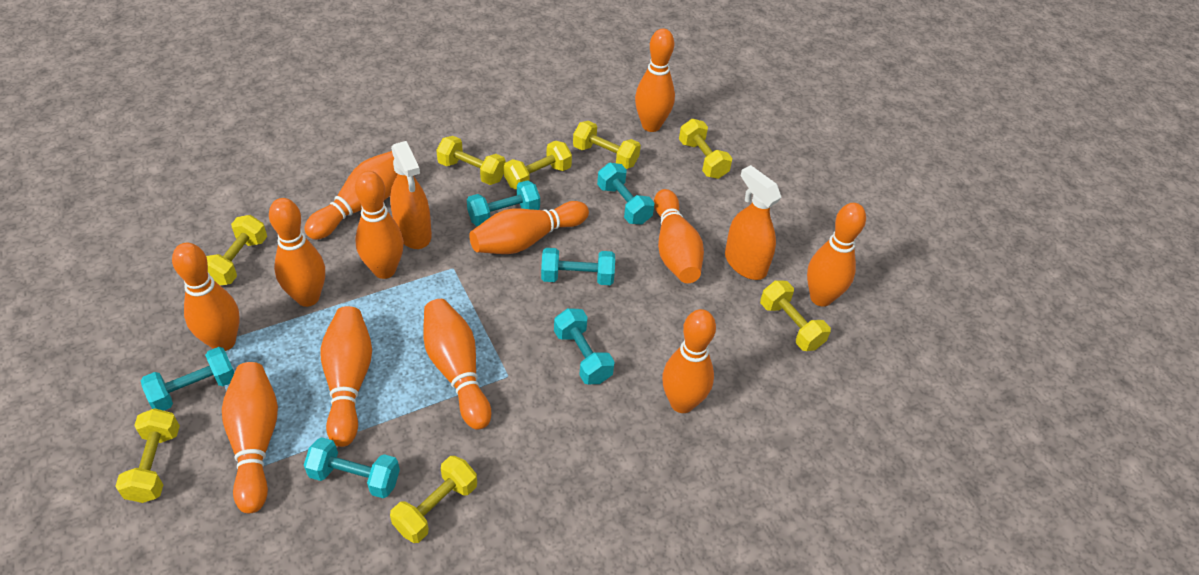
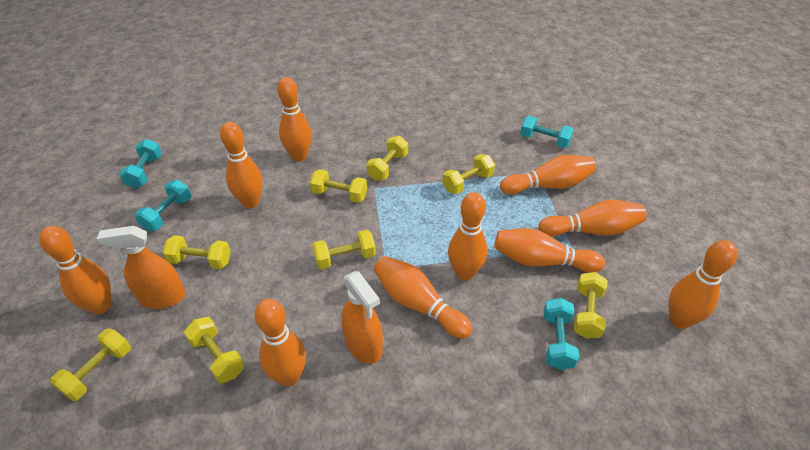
orange bowling pin: [172,243,240,351] [222,362,278,513] [269,198,325,307] [304,151,398,240] [320,306,372,447] [355,171,404,279] [423,299,491,430] [469,201,589,254] [635,28,675,132] [654,189,704,283] [662,309,716,413] [807,203,866,307] = 12 -> [39,226,111,314] [220,122,263,208] [254,299,306,386] [277,77,312,161] [374,256,472,339] [448,192,487,281] [494,228,605,273] [500,155,596,195] [538,200,646,237] [669,240,738,329] = 10
turquoise dumbbell: [141,347,234,411] [304,437,400,498] [467,180,540,227] [541,248,615,285] [554,308,615,384] [597,163,654,225] = 6 -> [119,139,162,188] [135,180,191,231] [520,116,574,148] [543,298,579,370] = 4

